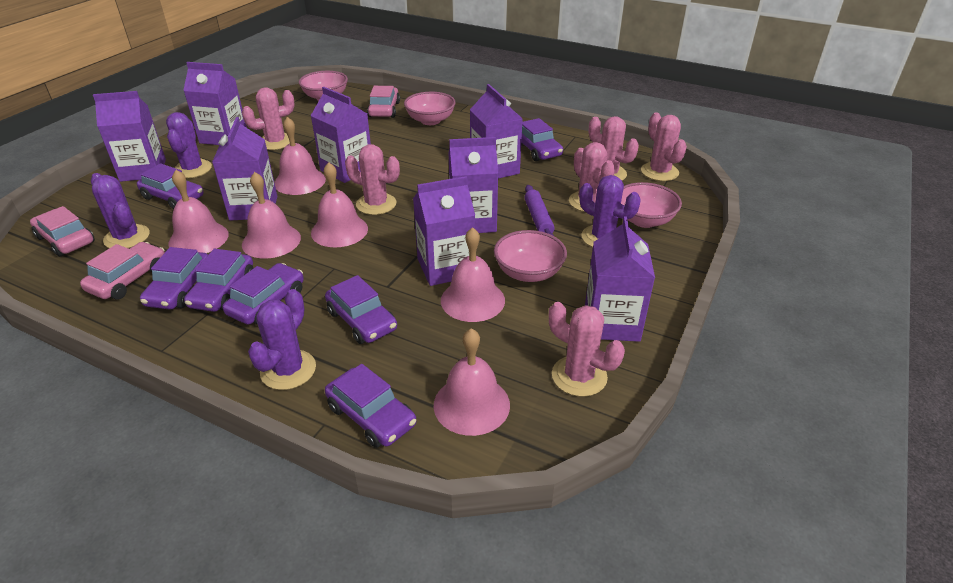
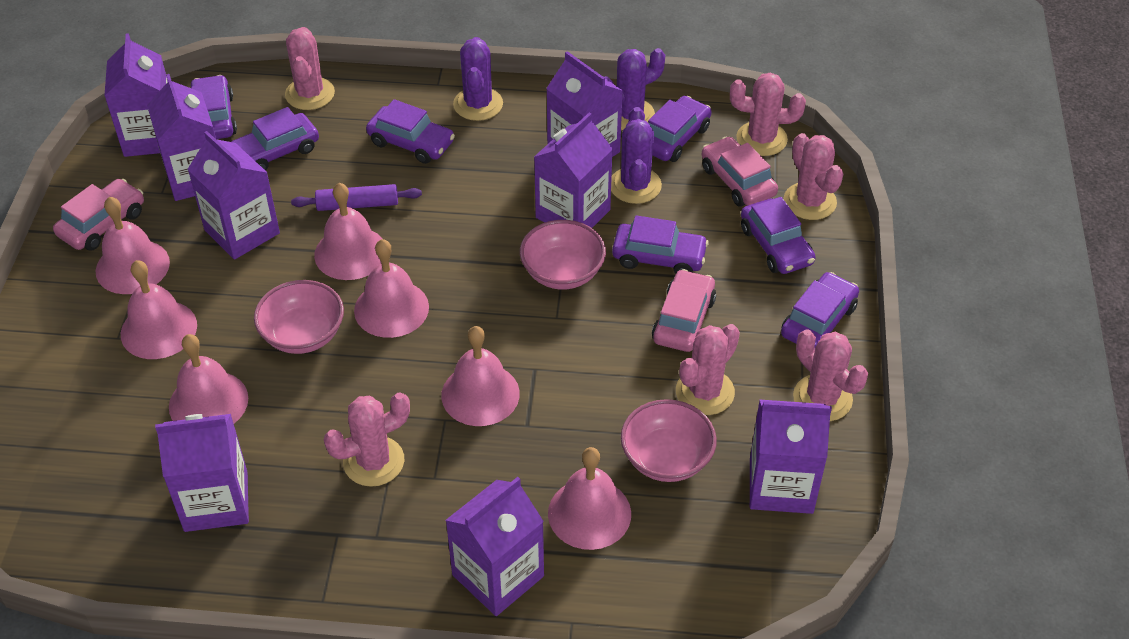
pink bell: [168,170,229,253] [242,172,301,259] [274,117,326,195] [311,162,368,247] [434,328,510,436] [441,227,505,322] = 6 -> [96,197,170,294] [121,260,197,359] [169,334,248,424] [314,183,382,280] [354,239,429,338] [441,326,520,426] [548,447,631,550] = 7
pink bowl: [299,71,348,101] [404,92,456,125] [494,230,567,282] [621,182,682,228] = 4 -> [254,280,344,354] [520,220,606,290] [621,399,717,482] = 3
purple cactus: [91,173,150,248] [166,112,212,178] [248,289,316,390] [579,175,641,247] = 4 -> [453,37,503,121] [604,48,665,131] [611,107,662,204] = 3

